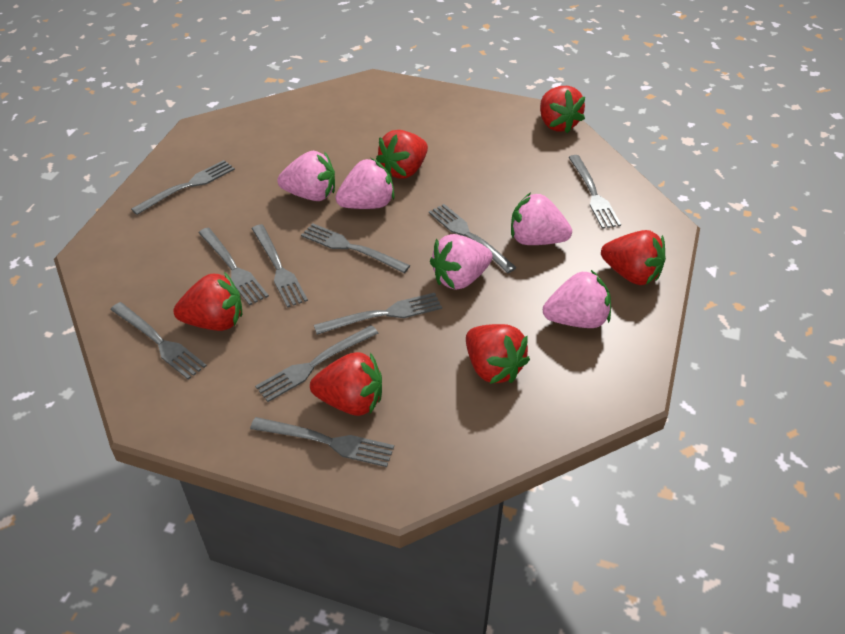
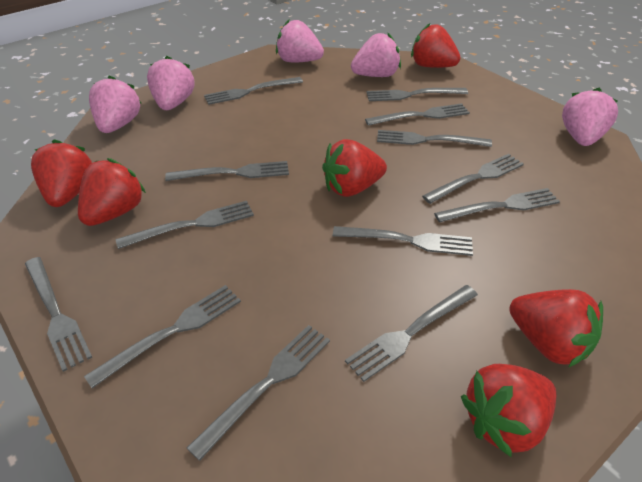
grey fork: [110,302,207,380] [131,160,235,215] [199,227,269,305] [250,417,394,467] [251,224,308,308] [255,325,378,402] [301,223,410,273] [314,293,442,335] [429,204,517,273] [569,155,621,229] = 10 -> [25,257,92,372] [84,285,241,388] [115,201,254,249] [165,161,289,181] [187,325,330,461] [204,77,303,105] [333,226,473,256] [345,285,478,382] [365,103,470,126] [366,88,468,101] [377,130,492,147] [422,154,524,204] [434,188,560,222] = 13

